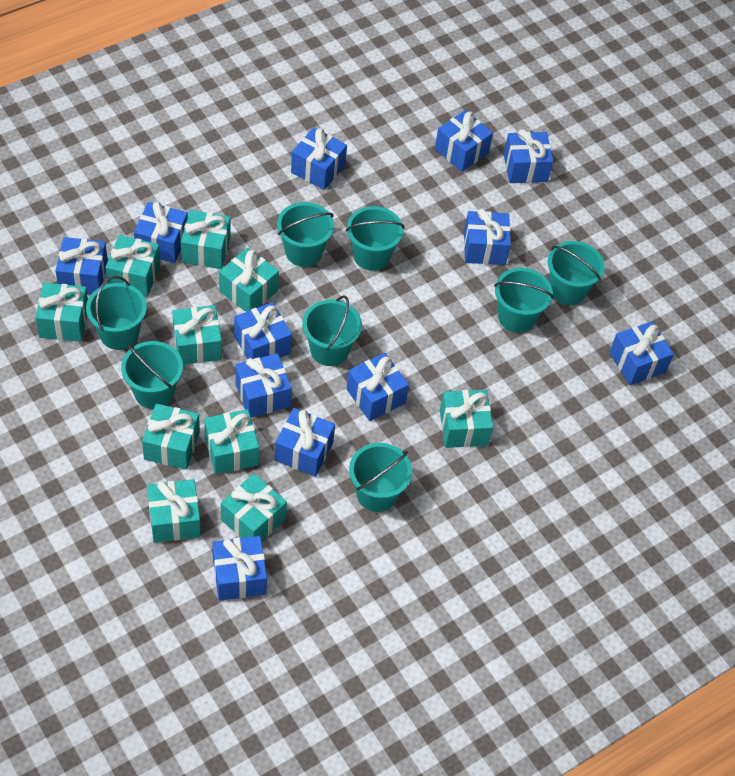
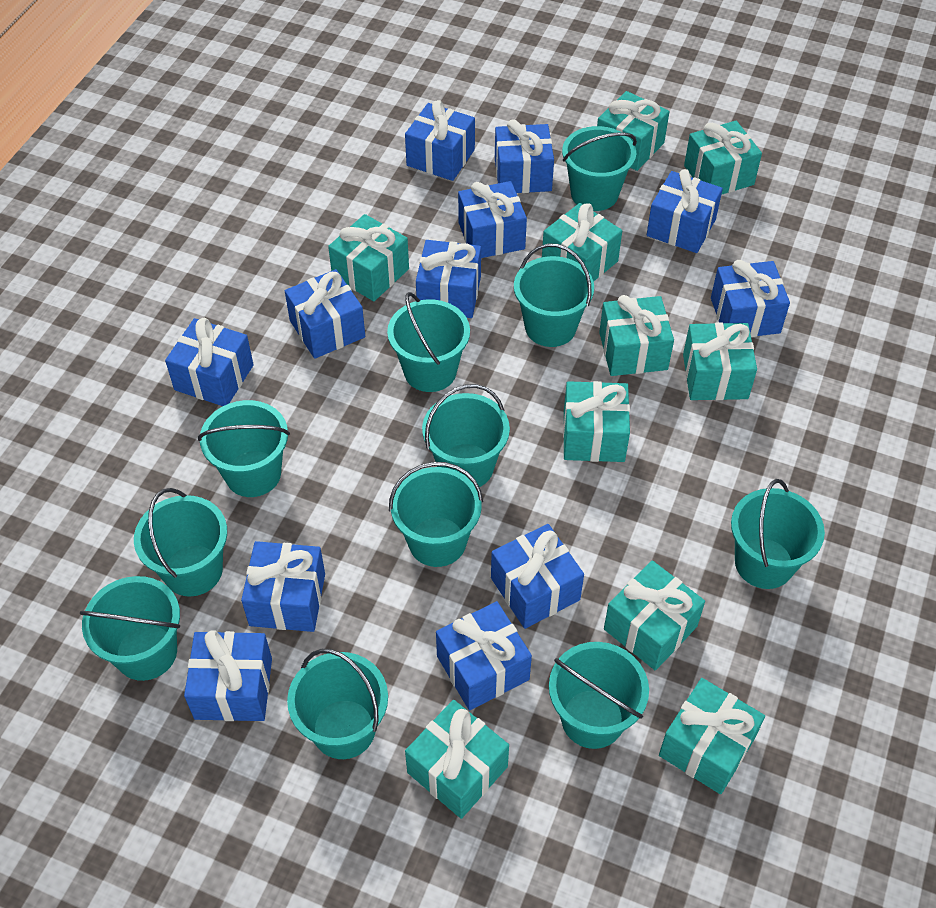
turquoise bucket: [86,276,147,350] [121,341,183,409] [277,202,334,267] [302,295,362,366] [346,206,405,271] [349,443,412,512] [494,268,553,333] [548,241,605,305] = 8 -> [80,576,180,681] [134,488,227,597] [198,400,290,497] [287,649,388,759] [387,292,470,392] [389,462,483,567] [422,384,510,487] [514,243,594,347] [549,642,649,749] [562,126,637,211] [731,479,825,589] = 11

